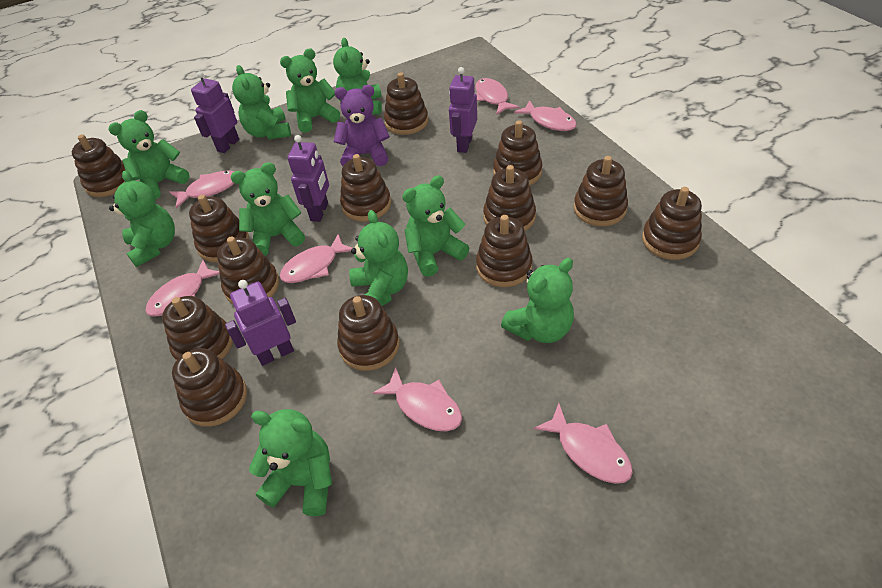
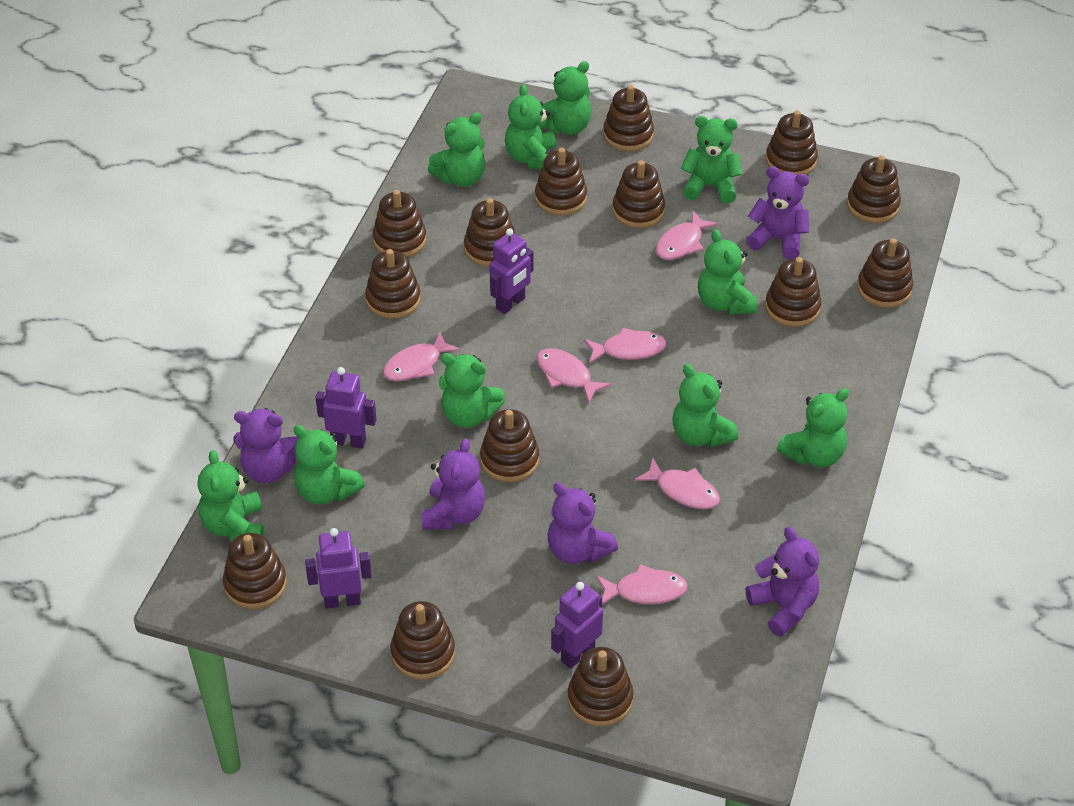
brown stacking toy: [72,134,126,197] [162,296,233,360] [172,348,247,427] [189,195,249,263] [217,236,279,304] [337,295,399,371] [340,154,391,222] [384,72,428,135] [476,215,532,287] [483,165,536,231] [493,120,542,185] [574,156,628,226] [642,187,702,260] = 13 -> [223,533,287,609] [365,249,421,319] [373,190,426,257] [390,601,455,679] [464,198,516,267] [480,409,539,482] [535,148,587,215] [568,647,634,727] [603,85,654,151] [613,160,665,228] [765,257,821,327] [766,110,818,175] [847,155,901,223] [857,238,913,308] = 14
pink fish: [145,260,220,317] [169,170,235,209] [280,234,352,283] [372,367,462,431] [475,78,519,115] [514,100,577,131] [534,403,633,484] = 7 -> [383,332,460,381] [537,348,611,403] [584,328,667,364] [596,564,688,604] [635,457,720,509] [656,211,718,260] = 6
purple teddy bear: [334,85,390,166] = 1 -> [233,408,299,483] [422,438,485,529] [547,482,618,564] [746,167,809,259] [746,527,819,637] = 5

